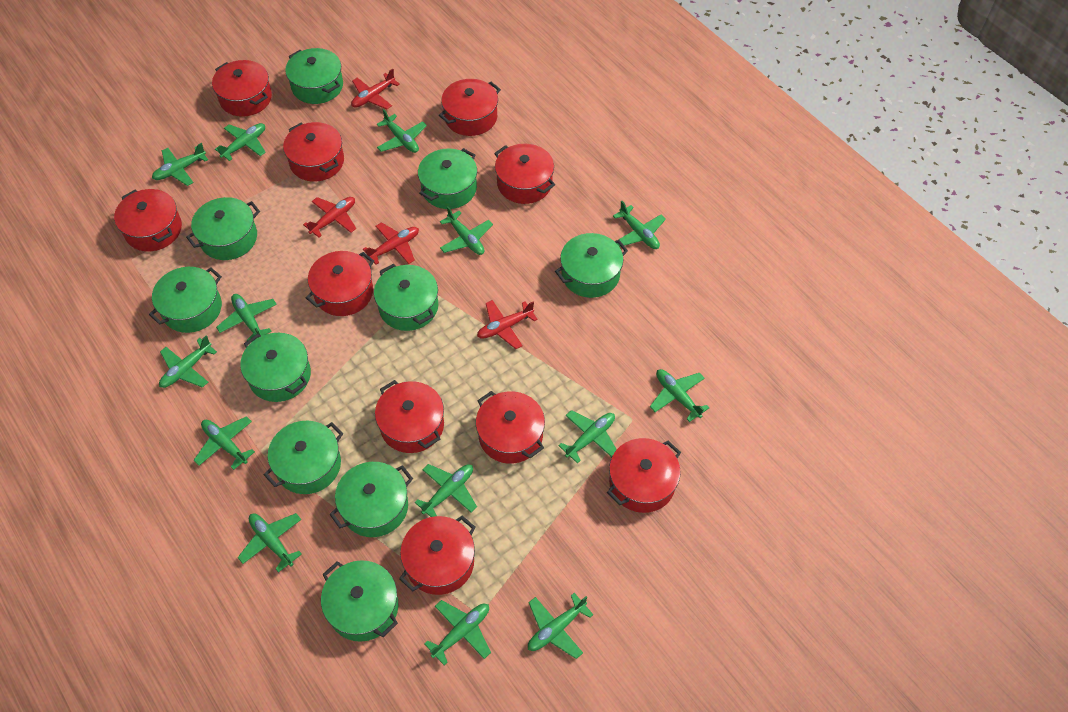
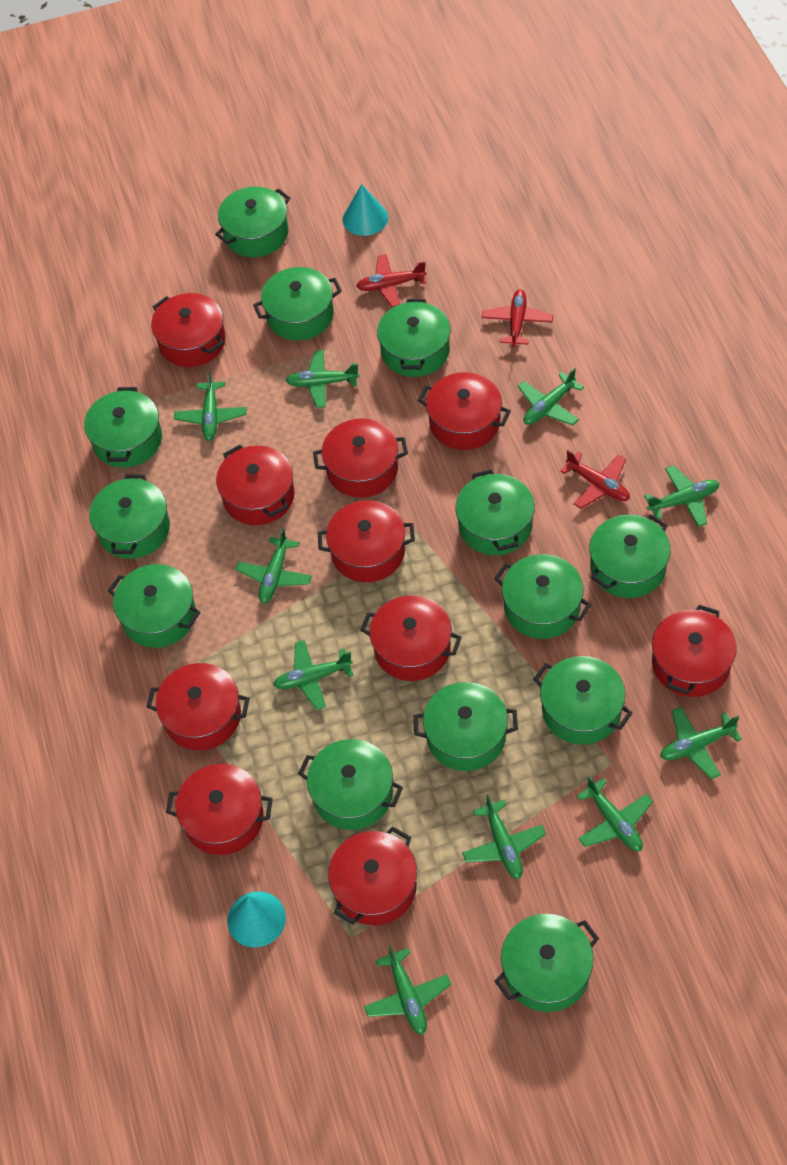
green plane: [152,143,208,186] [159,335,217,388] [194,416,255,470] [215,123,266,161] [216,294,277,341] [237,513,302,572] [377,109,427,153] [415,464,477,517] [424,600,491,665] [440,206,493,255] [528,593,594,659] [558,410,617,464] [613,201,666,249] [650,369,709,422] = 14 -> [174,371,246,441] [235,528,312,603] [273,640,354,710] [286,350,359,408] [364,944,451,1035] [462,794,546,879] [518,368,584,425] [576,776,653,851] [644,465,719,527] [660,707,742,779] = 10
green pot: [149,267,222,333] [186,197,260,260] [240,333,311,402] [264,421,343,494] [285,48,343,104] [321,560,398,642] [329,462,413,537] [374,264,438,331] [418,148,477,209] [555,233,628,298] = 10 -> [84,387,162,468] [89,474,170,559] [108,564,201,648] [215,187,290,257] [253,267,342,341] [298,739,403,830] [377,299,451,377] [414,682,518,771] [456,469,535,555] [494,554,591,639] [494,914,599,1012] [533,656,633,745] [589,514,671,598] = 13
red plane: [303,197,356,238] [351,69,400,109] [363,222,419,265] [477,300,538,349] = 4 -> [356,254,426,308] [482,289,553,347] [560,450,630,509] = 3
turquoise cone: none = 0 -> [227,891,286,947] [343,184,388,236] = 2

